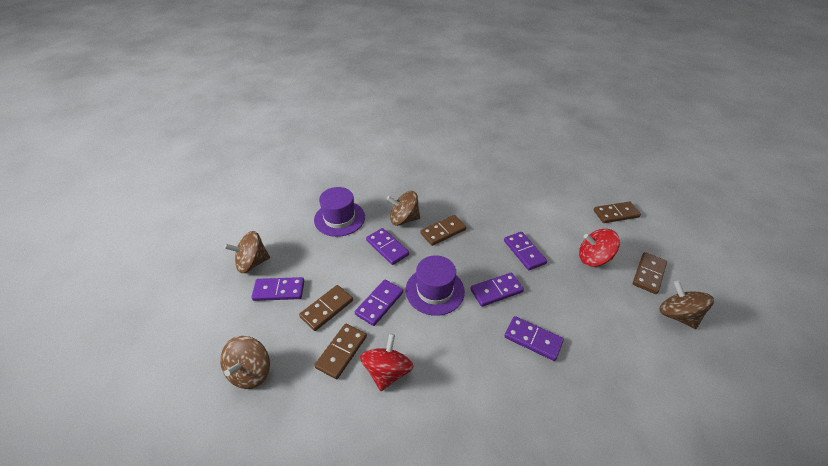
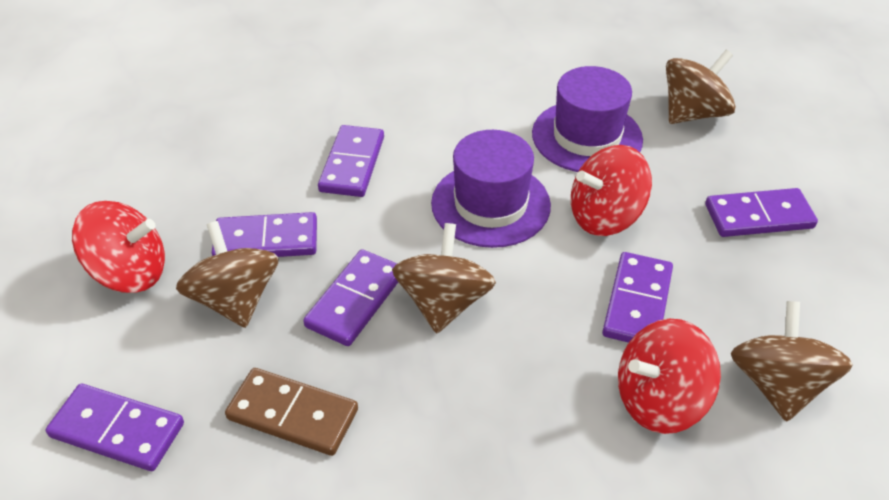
brown domino: [299,285,353,331] [314,324,367,379] [420,215,466,246] [594,202,641,223] [633,252,667,294] = 5 -> [225,368,358,456] = 1
red spinning top: [360,333,413,391] [579,229,620,267] = 2 -> [72,201,165,293] [571,145,652,236] [618,319,721,434] = 3

